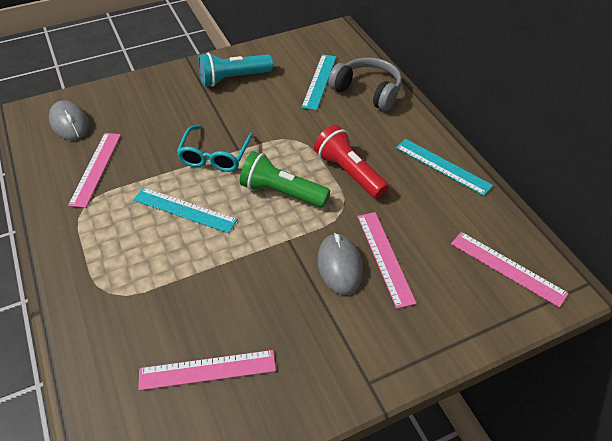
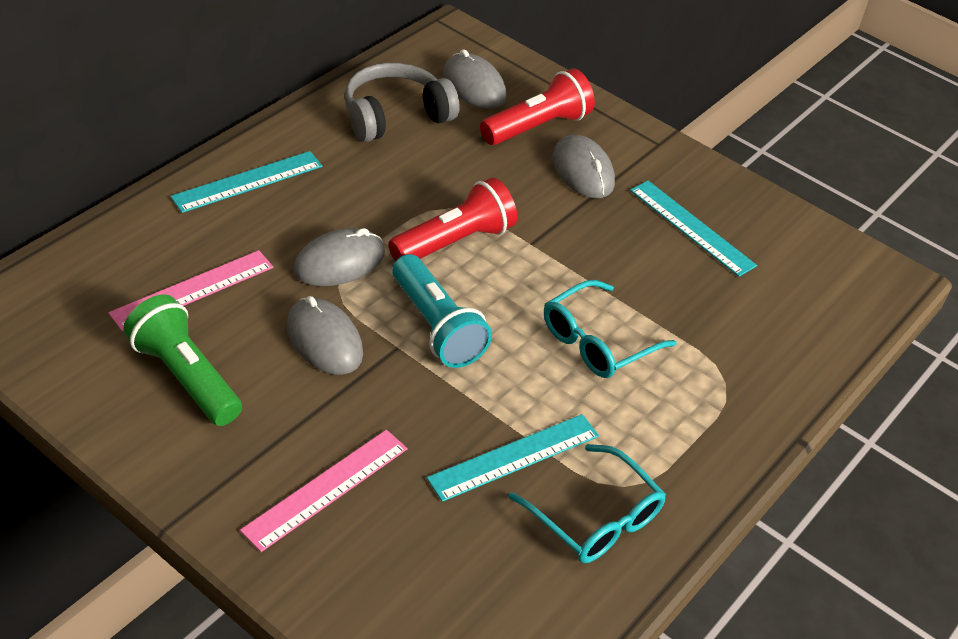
grey mouse: [49,100,90,140] [317,233,363,295] = 2 -> [287,296,363,375] [293,228,385,286] [443,49,507,109] [553,135,615,198] = 4
pink ruler: [68,133,121,208] [138,350,276,391] [357,212,417,309] [451,232,569,308] = 4 -> [109,250,273,332] [240,430,408,552] = 2
red flashlight: [314,125,389,199] = 1 -> [388,177,517,261] [480,68,595,145] = 2
turquoise glasses: [176,126,253,172] = 1 -> [508,444,666,563] [544,280,676,378] = 2

